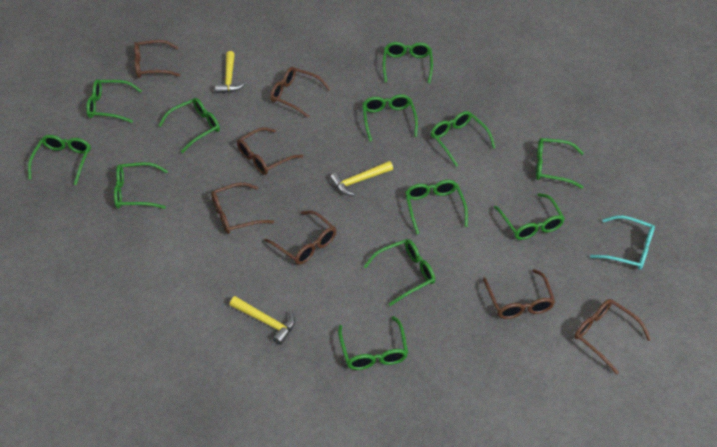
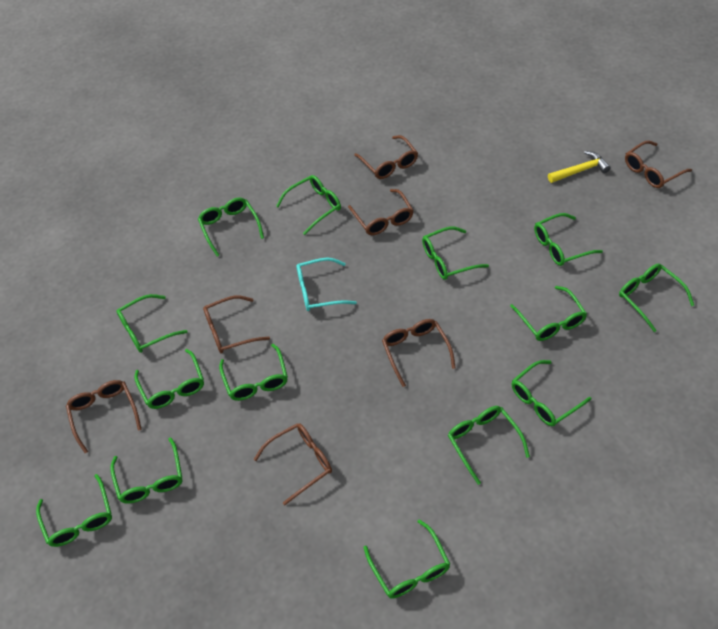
green glasses: [28,135,91,185] [86,79,142,123] [114,162,168,209] [158,98,220,153] [338,316,408,370] [362,94,418,142] [363,239,435,306] [383,42,433,84] [405,180,468,235] [430,111,496,167] [494,193,565,240] [536,138,584,189] = 12 -> [36,474,112,547] [110,437,182,504] [116,294,187,353] [134,349,204,409] [198,197,264,257] [219,344,288,401] [276,175,341,235] [364,519,450,599] [422,227,489,280] [448,406,530,485] [510,286,587,341] [512,360,591,426] [534,213,603,266] [619,264,694,332] = 14
yellow hammer: [215,51,245,93] [230,296,295,345] [330,161,393,196] = 3 -> [548,151,611,183] = 1

